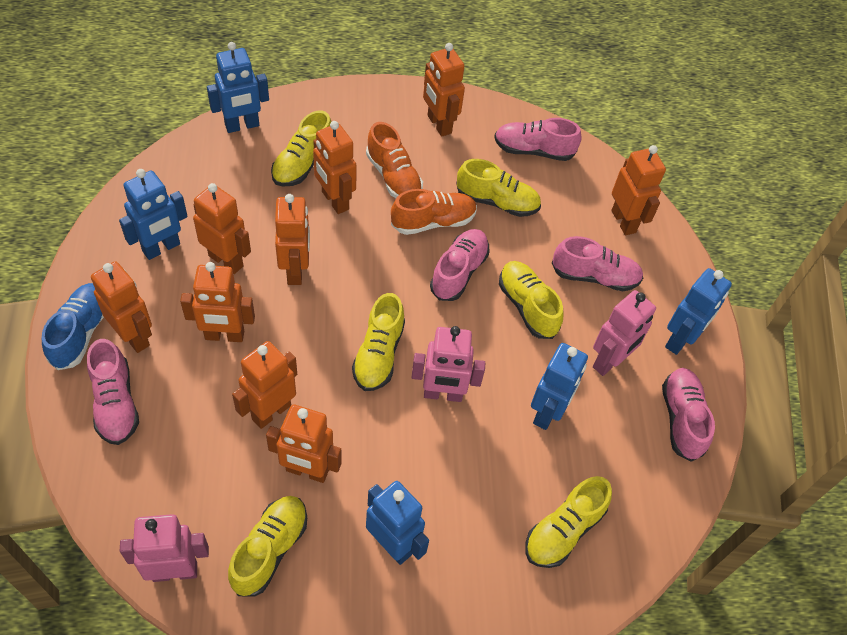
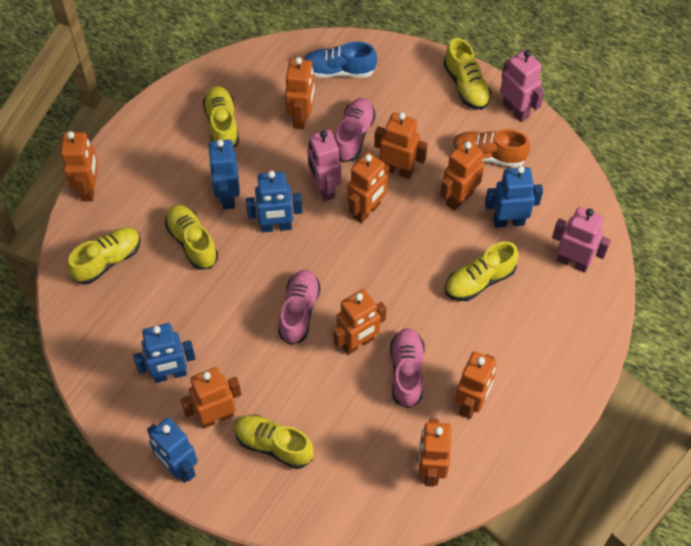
orange shoe: [366,122,423,198] [391,189,477,235] = 2 -> [452,129,530,167] = 1
pink shoe: [87,339,139,445] [430,229,489,301] [494,118,582,161] [552,236,643,291] [662,368,715,462] = 5 -> [278,270,321,345] [334,98,375,162] [390,328,424,408] = 3

